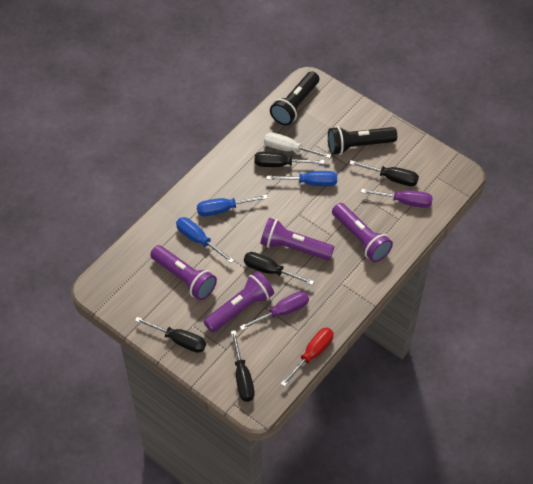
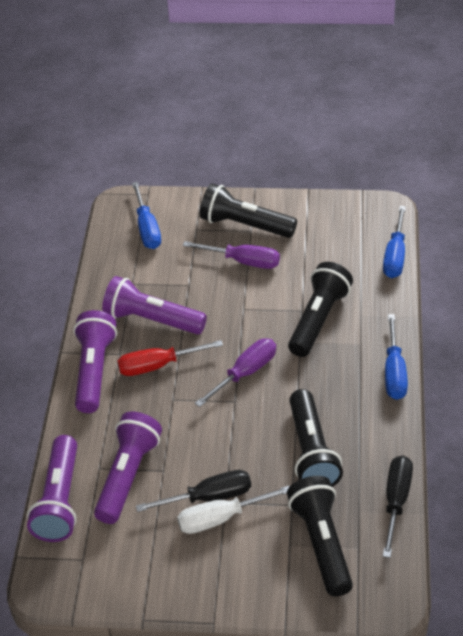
black flashlight: [270,71,319,125] [328,126,397,155] = 2 -> [200,183,297,238] [287,476,353,597] [288,262,353,357] [289,389,343,487] = 4
black screwdriver: [135,317,206,353] [231,330,255,402] [244,252,314,285] [254,152,325,167] [349,160,419,186] = 5 -> [136,470,251,512] [383,456,413,558] = 2

